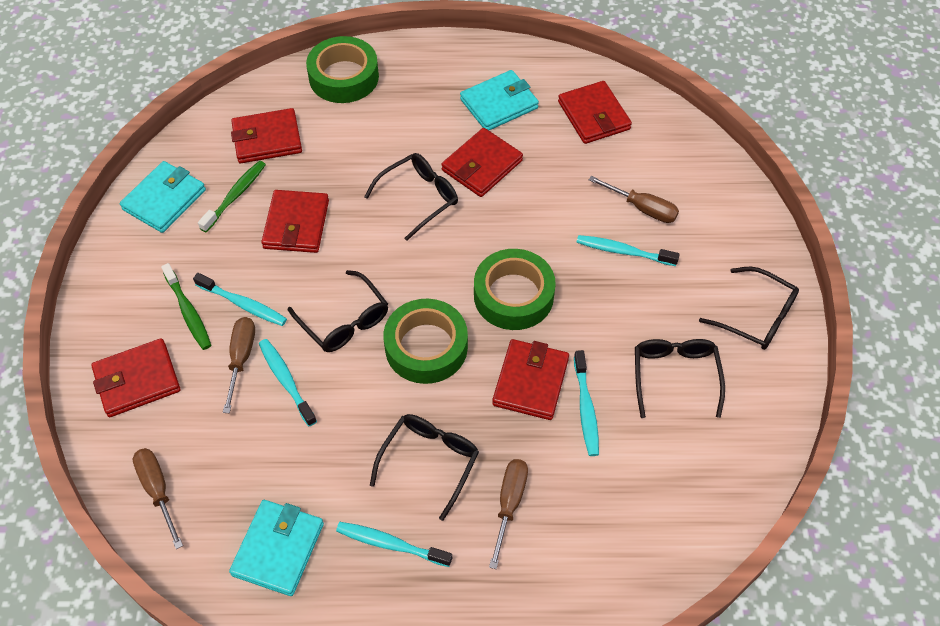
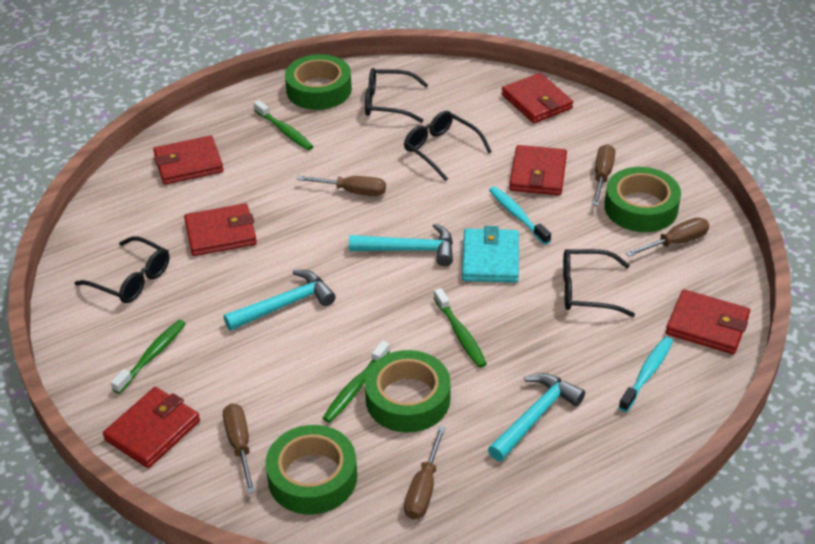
black glasses: [288,270,388,352] [364,153,458,241] [370,414,479,521] [635,339,725,418] [699,267,799,350] = 5 -> [74,236,169,303] [365,68,428,123] [404,111,492,181] [563,249,635,317] = 4
brown screwdriver: [133,448,183,549] [223,317,255,413] [489,459,528,569] [589,176,679,223] = 4 -> [223,404,255,494] [297,176,386,196] [404,426,446,519] [592,144,615,206] [626,218,709,257] = 5
green tape: [306,36,379,103] [383,299,468,384] [474,249,556,330] = 3 -> [265,425,357,514] [285,54,352,110] [365,350,451,433] [604,167,681,232] = 4
green toothbrush: [161,263,211,350] [198,161,266,232] = 2 -> [111,320,186,394] [254,100,314,150] [323,341,390,423] [434,288,487,368] = 4
turquoise hammer: none = 0 -> [224,270,336,331] [349,223,453,266] [488,373,585,461] = 3
turquoise toothbrush: [193,273,287,326] [259,339,317,426] [336,522,452,567] [574,350,599,456] [576,235,680,266] = 5 -> [489,186,551,245] [618,337,673,412] = 2
turquoise wallet: [120,161,206,233] [229,500,324,596] [460,70,539,130] = 3 -> [462,226,519,283] = 1

